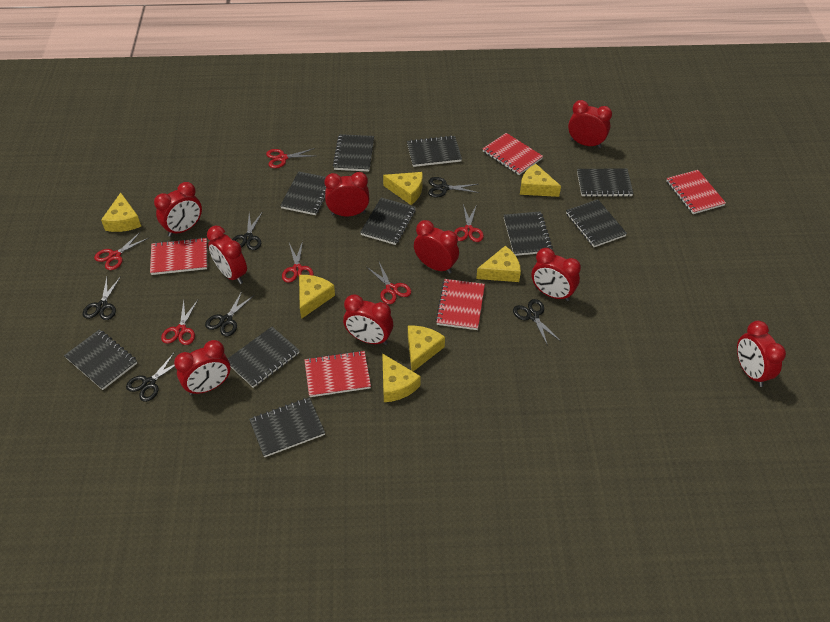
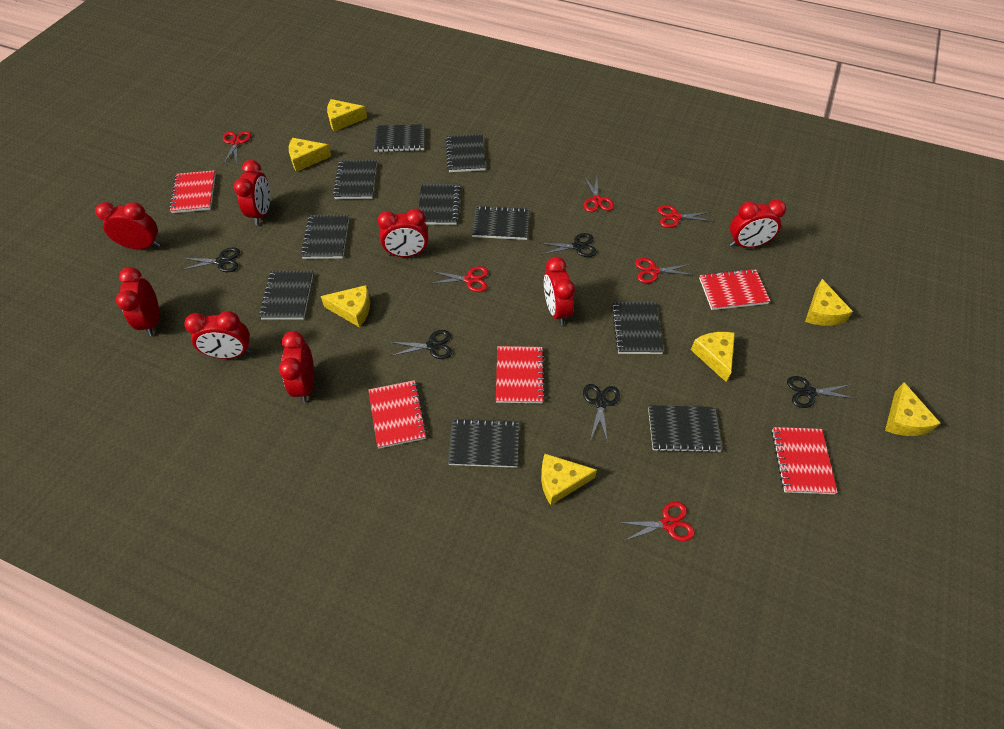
black scissors: [83,276,121,320] [126,353,175,402] [205,291,254,337] [232,213,262,250] [428,177,479,198] [513,299,560,346] = 6 -> [181,247,240,272] [390,330,452,359] [539,233,597,257] [583,384,620,443] [787,376,857,408] = 5
red clock: [154,182,202,237] [174,340,231,395] [207,226,247,284] [324,172,369,216] [343,294,393,345] [414,220,459,274] [532,248,581,301] [568,100,612,148] [737,321,786,387] = 9 -> [96,202,160,249] [116,267,159,336] [184,311,251,359] [234,160,270,225] [279,331,314,403] [377,209,428,257] [544,257,575,325] [730,199,786,248] = 8

